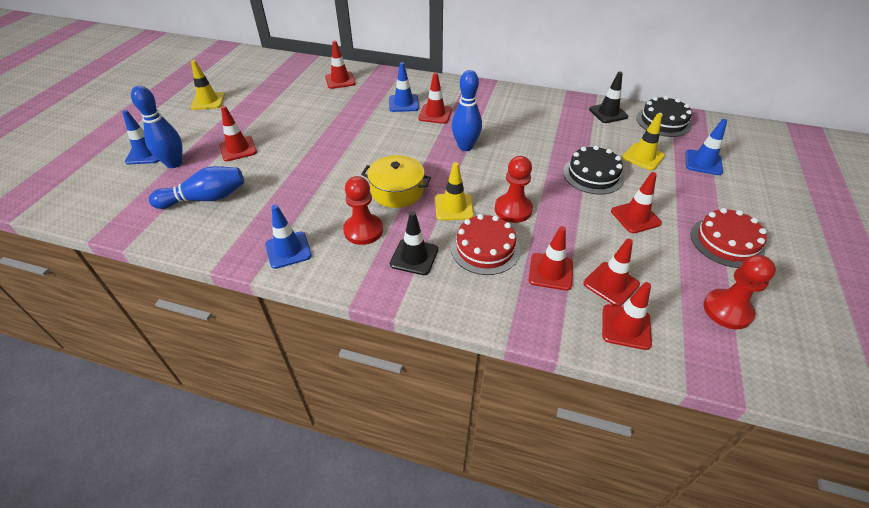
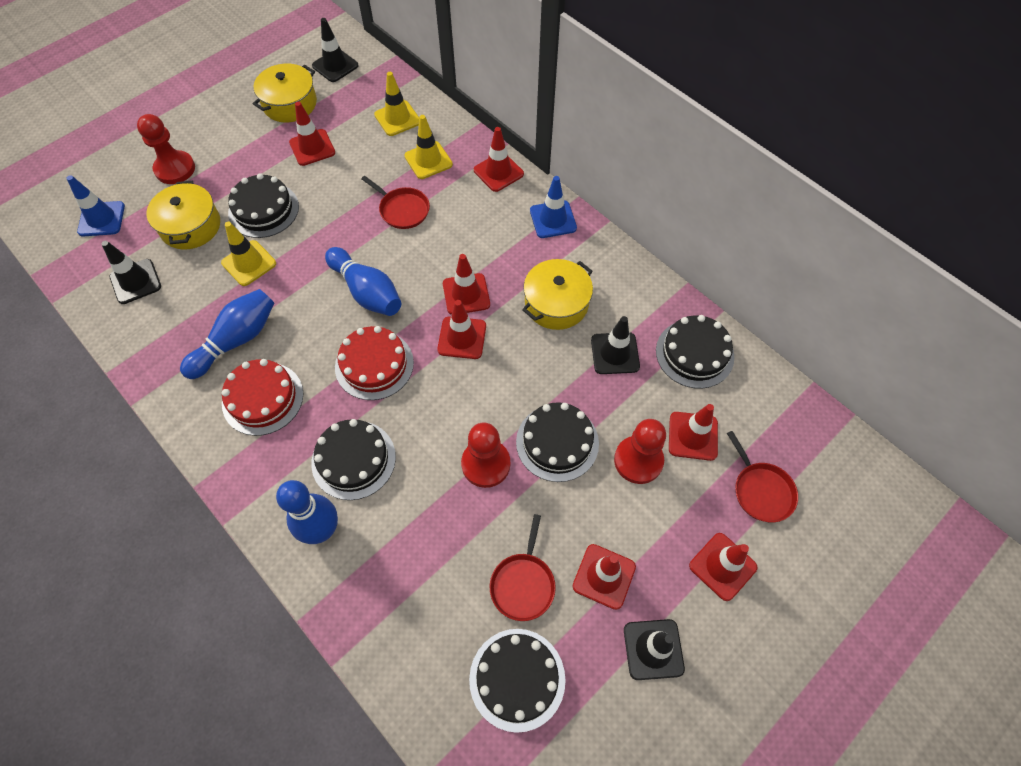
black cake: [563,145,624,194] [636,96,692,137] = 2 -> [228,173,299,238] [311,419,396,500] [469,629,566,733] [516,402,599,482] [656,315,734,389] = 5
black traffic cone: [390,211,438,275] [589,71,628,123] = 2 -> [102,241,161,304] [312,18,359,82] [591,316,640,374] [624,619,685,680] = 4
blue traffic cone: [122,110,159,164] [265,205,312,269] [389,62,419,112] [686,119,727,175] = 4 -> [67,175,125,237] [530,176,577,238] = 2
red pan: none = 0 -> [361,176,430,229] [490,514,556,621] [727,431,798,522] = 3
yellow pot: [361,155,431,208] = 1 -> [147,181,220,249] [253,64,317,122] [522,259,593,330] = 3

